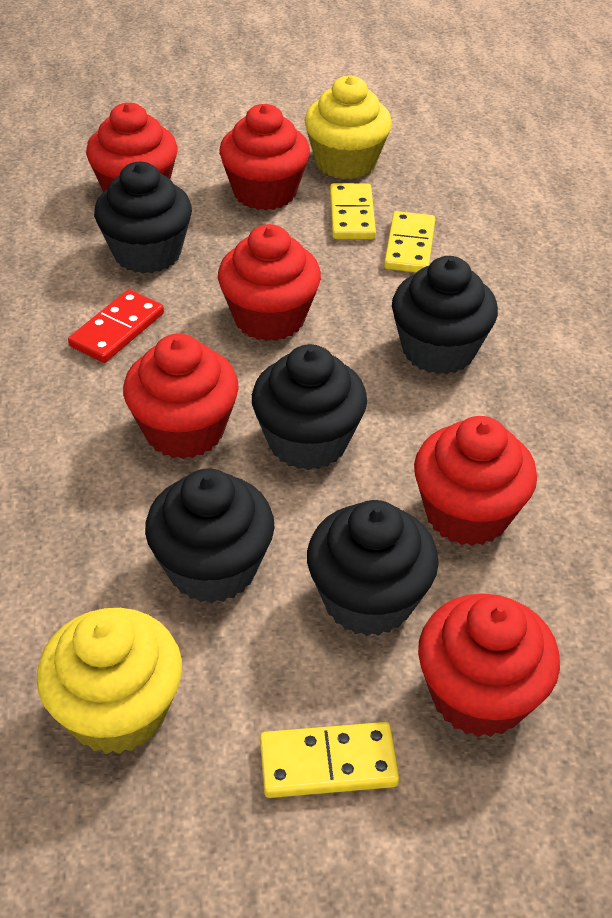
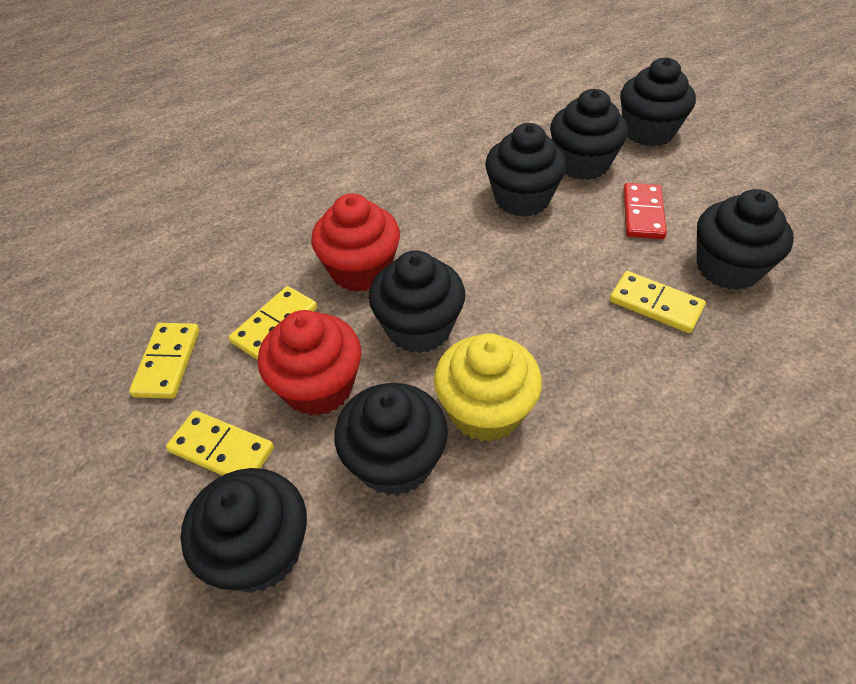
black cupcake: [94,162,192,274] [145,468,274,603] [252,344,367,470] [307,500,439,636] [392,256,498,374] = 5 -> [181,468,307,593] [334,383,448,496] [369,250,465,353] [485,123,567,217] [550,89,628,180] [620,57,696,146] [697,189,794,290] = 7
red cupcake: [86,103,178,192] [123,333,239,459] [218,224,321,341] [219,104,310,210] [414,416,537,546] [418,594,560,737] = 6 -> [258,310,361,416] [311,193,400,292] = 2
yellow cupcake: [37,608,182,754] [305,76,392,179] = 2 -> [434,333,542,442] = 1
yellow domino: [260,722,399,798] [330,183,376,239] [384,211,435,273] = 3 -> [129,323,200,399] [166,410,274,476] [229,286,317,360] [610,271,706,333] = 4

